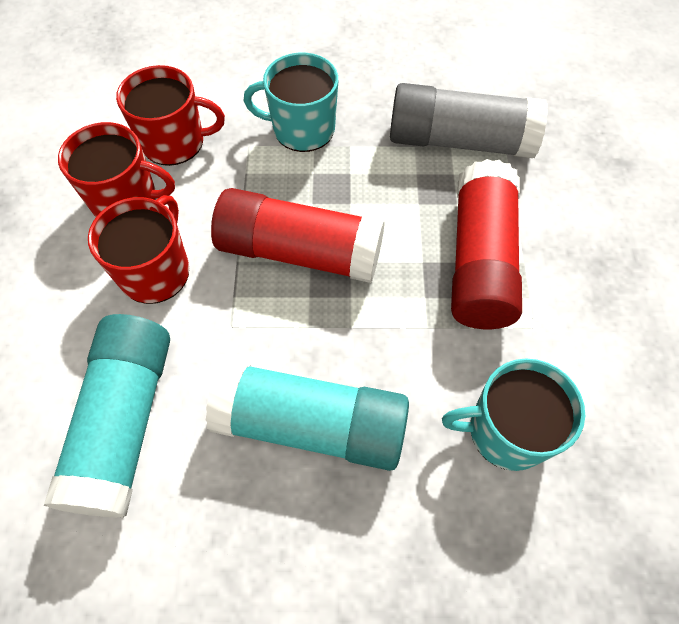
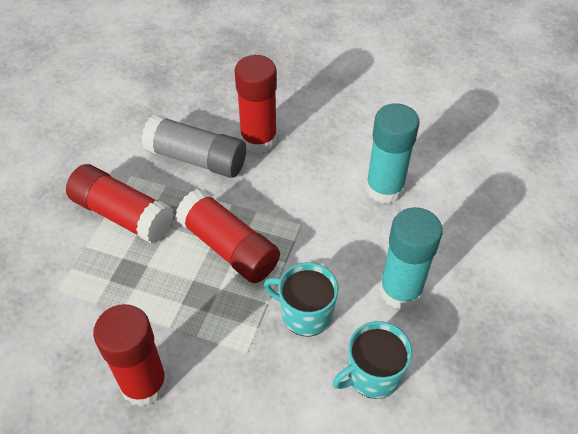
red glue stick: [211,188,385,283] [451,159,522,329] = 2 -> [66,164,174,244] [93,304,168,407] [175,189,280,283] [235,55,277,154] = 4
red mug: [58,122,175,217] [88,195,189,304] [116,65,225,166] = 3 -> none = 0

